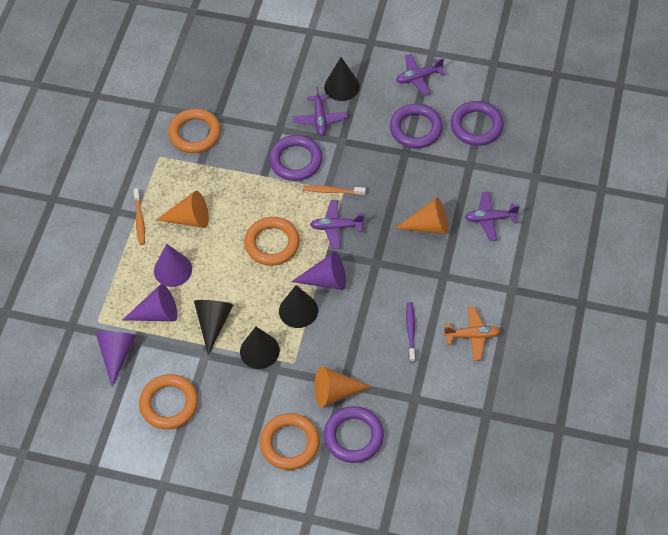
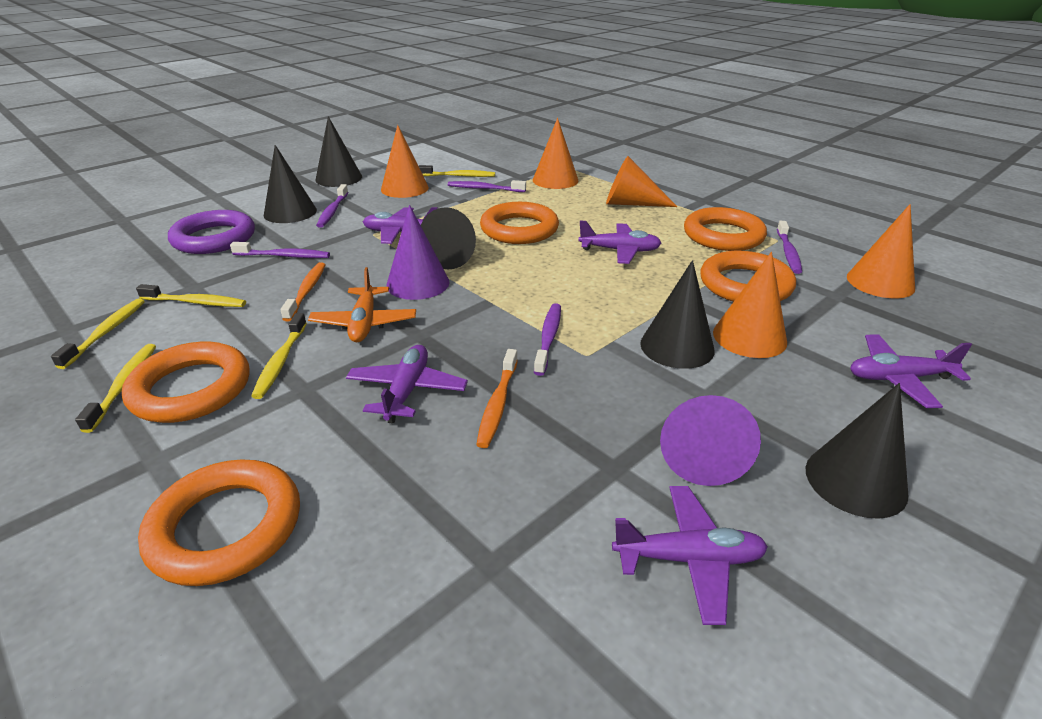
black cone: [194,300,233,355] [240,327,280,369] [279,285,318,328] [324,57,360,101] = 4 -> [264,145,317,223] [316,116,362,187] [421,207,476,269] [640,260,715,369] [806,383,908,519] = 5
orange cone: [156,191,209,228] [315,366,372,407] [395,197,448,234] = 3 -> [381,125,429,198] [533,118,578,189] [606,156,677,207] [713,252,787,358] [847,204,915,298] = 5
orange ring: [139,374,198,429] [168,108,221,153] [244,217,300,266] [260,413,320,470] = 4 -> [122,342,250,423] [138,460,300,586] [480,202,559,244] [684,207,767,251] [700,251,796,302] = 5
purple cone: [96,332,136,387] [123,284,177,321] [154,244,192,287] [291,252,346,290] = 4 -> [386,205,449,300] [660,395,761,486] = 2
purple plane: [293,87,348,136] [310,200,364,249] [396,54,445,96] [465,192,520,241] = 4 -> [346,345,468,424] [363,207,438,244] [579,221,661,264] [612,486,768,625] [850,334,972,408] = 5
purple ring: [269,135,322,181] [324,406,384,463] [390,104,443,149] [451,101,504,146] = 4 -> [168,210,255,254] = 1
purple toothbrush: [406,302,416,362] = 1 -> [230,242,330,258] [316,184,348,228] [448,180,526,192] [534,303,561,376] [777,221,802,274] = 5
yellow toothbrush: none = 0 -> [51,298,145,369] [75,344,156,433] [136,284,246,307] [251,313,307,399] [419,165,495,177] = 5

